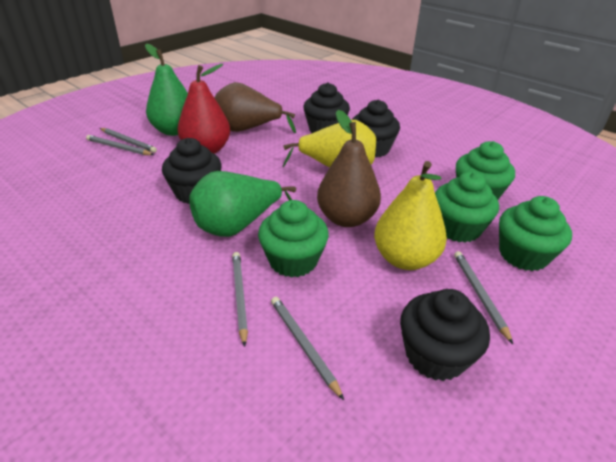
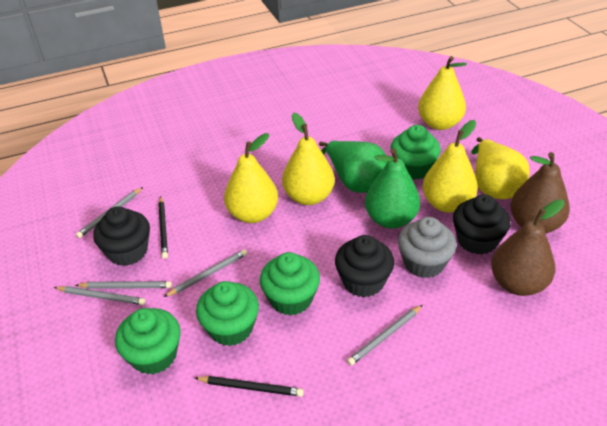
black cupcake: [162,138,222,204] [303,83,350,133] [352,100,400,158] [400,289,490,381] = 4 -> [93,206,150,266] [335,235,394,298] [453,194,511,255] = 3
black pencil: none = 0 -> [158,197,168,259] [195,376,304,397] = 2
grey cupcake: none = 0 -> [398,217,456,278] = 1
red pear: [177,64,230,154] = 1 -> none = 0
yellow pear: [283,120,376,167] [374,161,447,270] = 2 -> [224,133,278,223] [282,112,335,205] [418,56,467,130] [423,120,478,213] [472,137,530,199] = 5

